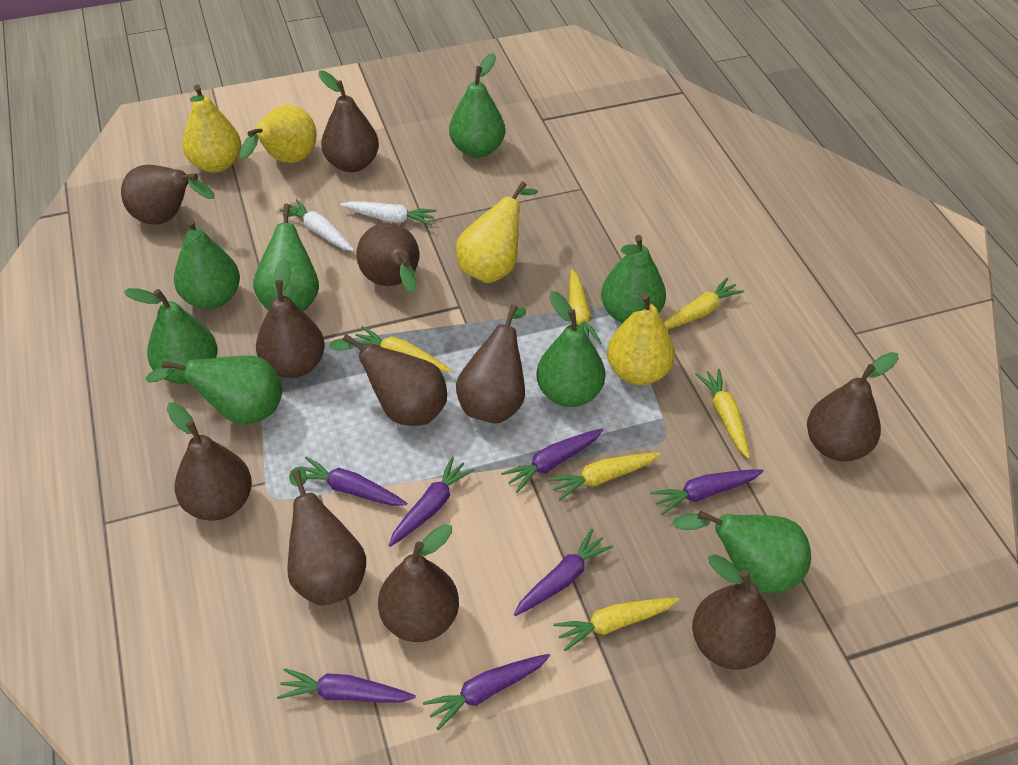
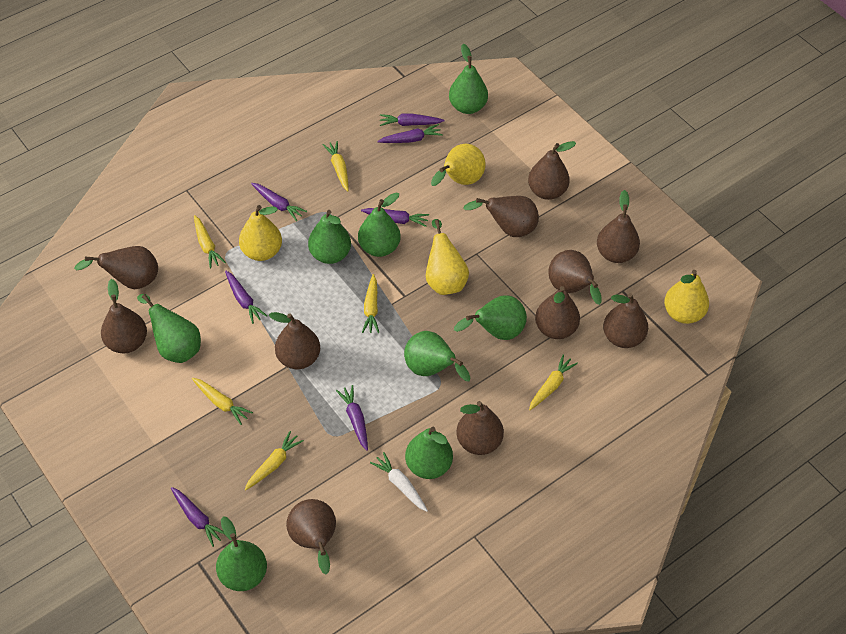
white carrot: [280,199,354,251] [340,201,436,226] = 2 -> [370,452,428,512] = 1

